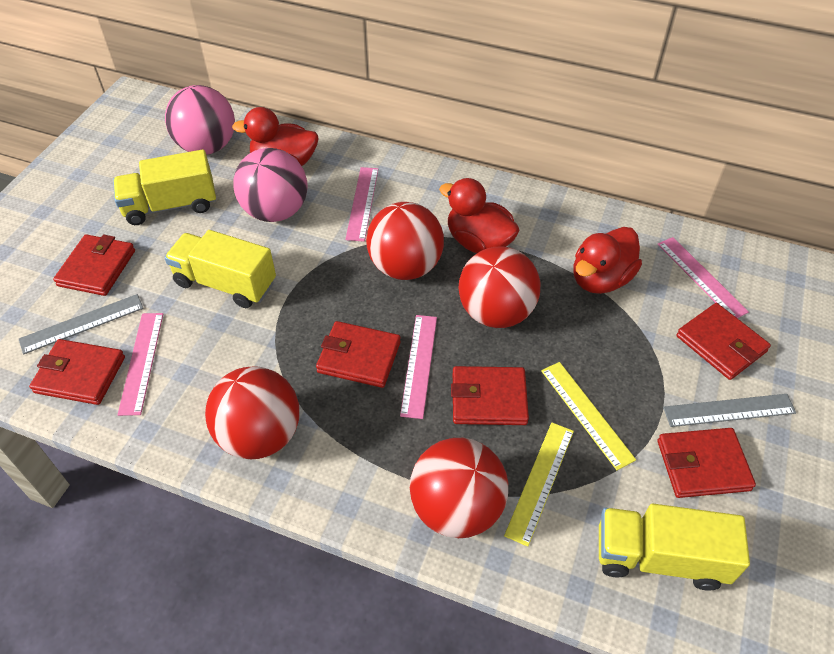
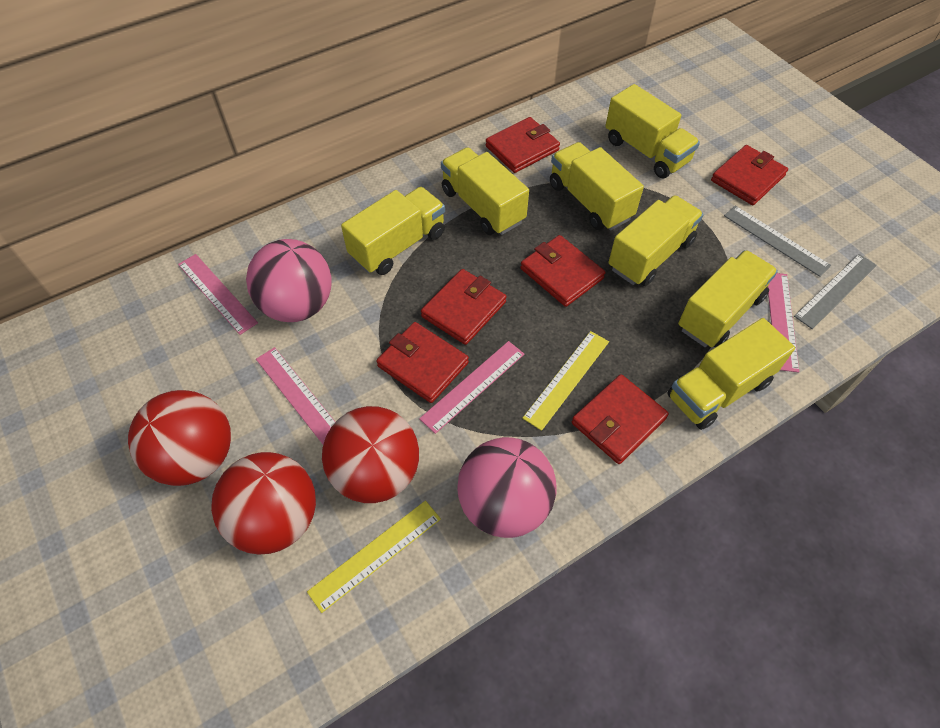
red ball: [205,366,299,459] [366,202,444,280] [410,438,508,538] [458,246,540,328] = 4 -> [128,390,231,486] [211,452,316,555] [322,406,419,503] = 3
red duck: [232,107,319,166] [439,178,520,253] [573,227,642,294] = 3 -> none = 0
yellow truck: [113,149,216,225] [165,230,276,308] [599,504,750,591] = 3 -> [341,187,445,275] [441,147,529,235] [550,142,644,231] [605,84,700,178] [608,195,704,286] [667,318,795,430] [678,250,778,347] = 7

